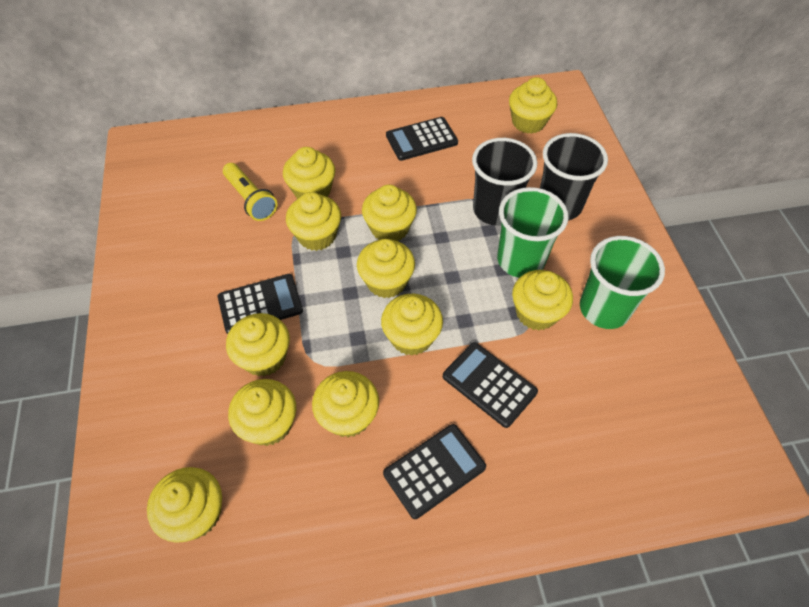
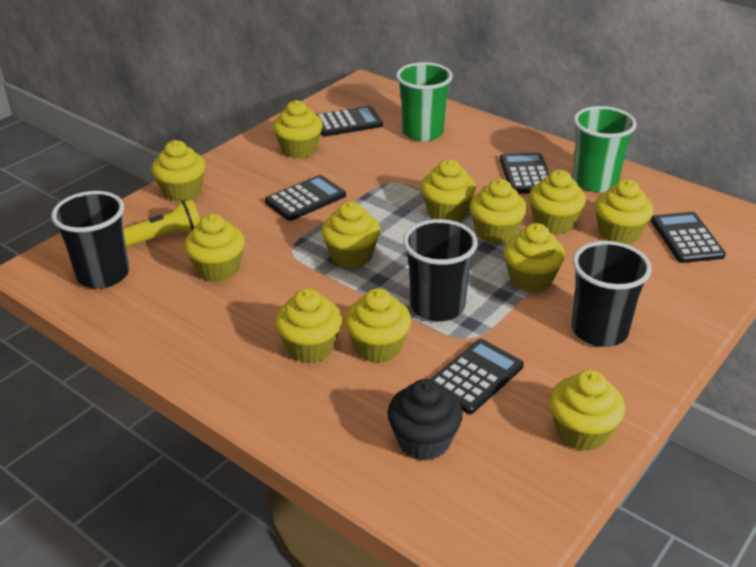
black calculator: [218,274,303,334] [383,424,486,519] [386,117,458,161] [443,342,538,428] = 4 -> [265,175,346,221] [316,106,383,136] [430,339,524,414] [500,152,550,194] [651,212,726,263] = 5
black cup: [472,138,537,226] [540,133,608,220] = 2 -> [51,191,129,289] [403,219,478,322] [572,241,652,347] = 3
black cupcake: none = 0 -> [387,379,463,461] = 1
yellow cupcake: [147,467,222,543] [226,313,290,376] [228,379,296,446] [283,147,335,199] [286,192,341,251] [312,371,379,437] [357,239,415,298] [362,185,417,241] [381,294,443,356] [509,77,557,134] [512,270,573,331] = 11 -> [152,140,205,202] [184,214,245,282] [273,100,323,158] [275,289,342,363] [322,201,380,268] [344,288,411,363] [421,159,476,221] [470,179,527,244] [504,223,565,292] [529,170,586,234] [549,370,625,451] [595,179,653,244] = 12

